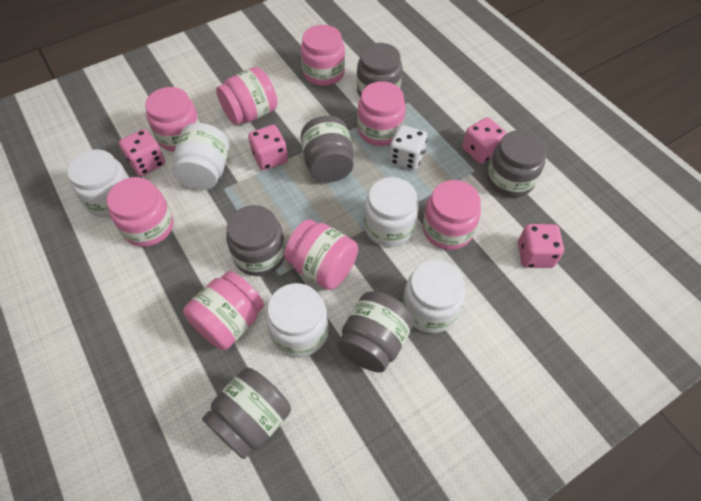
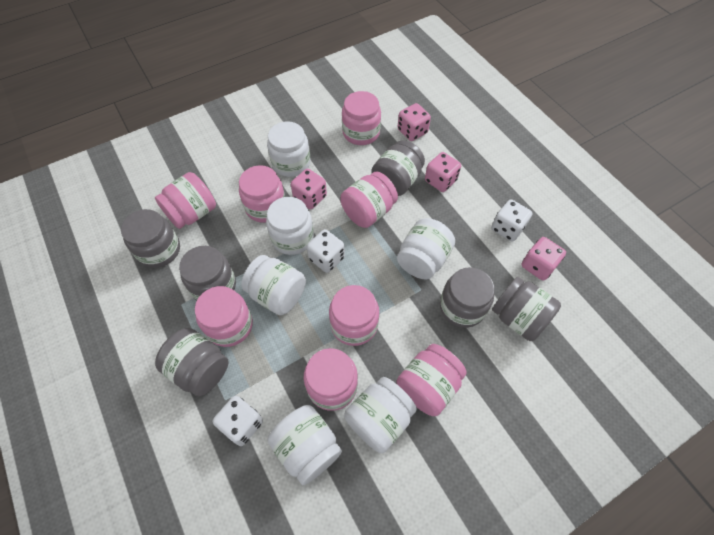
white dice: [389,125,427,170] = 1 -> [212,396,263,446] [306,229,345,273] [491,199,532,242] = 3
white jar: [67,149,129,218] [172,123,229,190] [266,283,328,358] [364,177,419,247] [403,260,465,333] = 5 -> [241,255,306,315] [266,197,314,255] [267,121,310,177] [267,405,342,485] [344,377,417,453] [397,218,455,279] = 6

